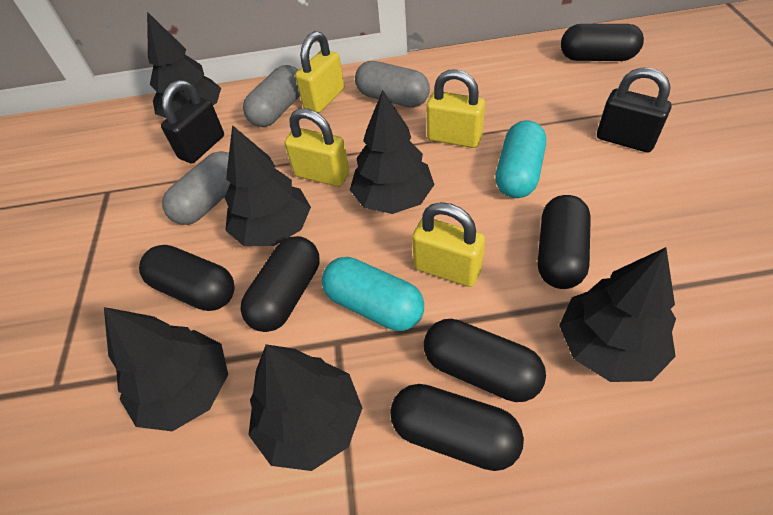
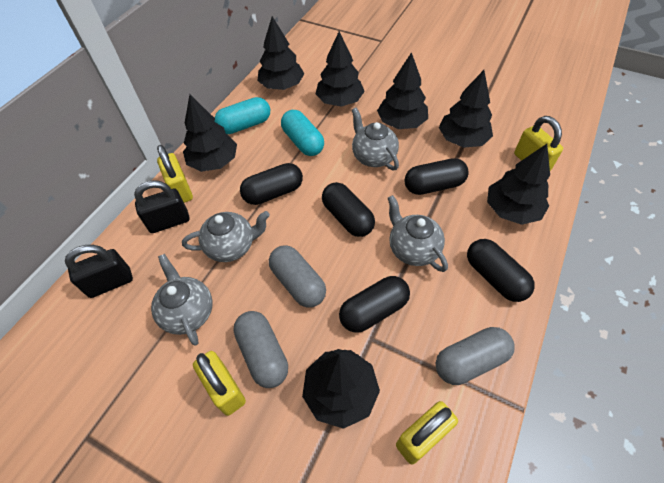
black capsule: [139,245,234,311] [240,236,319,332] [390,384,524,471] [424,319,546,402] [538,195,591,289] [561,24,644,61] = 6 -> [240,163,303,205] [322,182,375,237] [339,276,410,333] [405,158,468,195] [467,239,535,302] = 5
black tree: [104,307,228,431] [147,12,221,118] [225,125,311,246] [248,344,362,471] [350,90,435,214] [559,247,676,382] = 6 -> [183,94,237,172] [257,16,304,90] [302,349,380,429] [316,31,365,107] [377,52,428,129] [439,70,493,148] [487,144,550,225] = 7
grey teapot: none = 0 -> [151,254,212,346] [182,211,270,262] [352,108,399,171] [388,195,448,272] = 4

